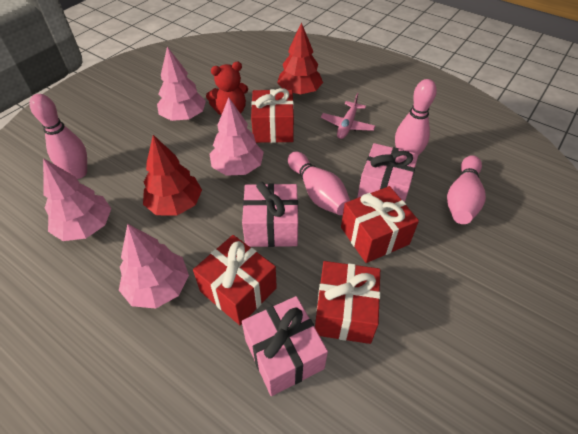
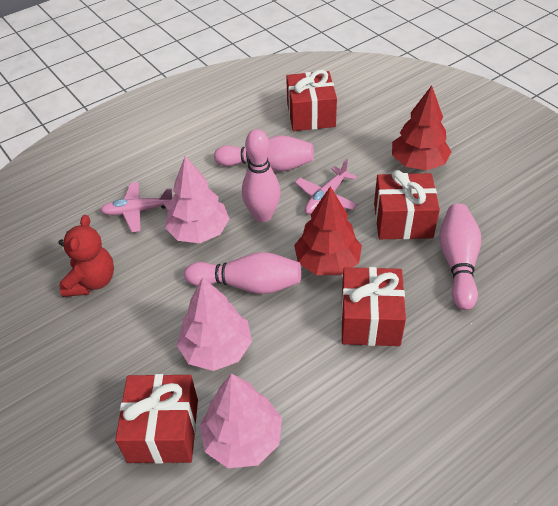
pink gift: [242,182,298,247] [242,296,328,396] [357,143,418,202] = 3 -> none = 0
pink plane: [321,93,375,139] = 1 -> [100,182,172,232] [295,159,357,214] = 2
pink tree: [43,158,111,241] [119,224,189,309] [157,47,206,121] [209,97,264,176] = 4 -> [165,156,230,243] [177,277,252,371] [199,373,282,468] = 3

